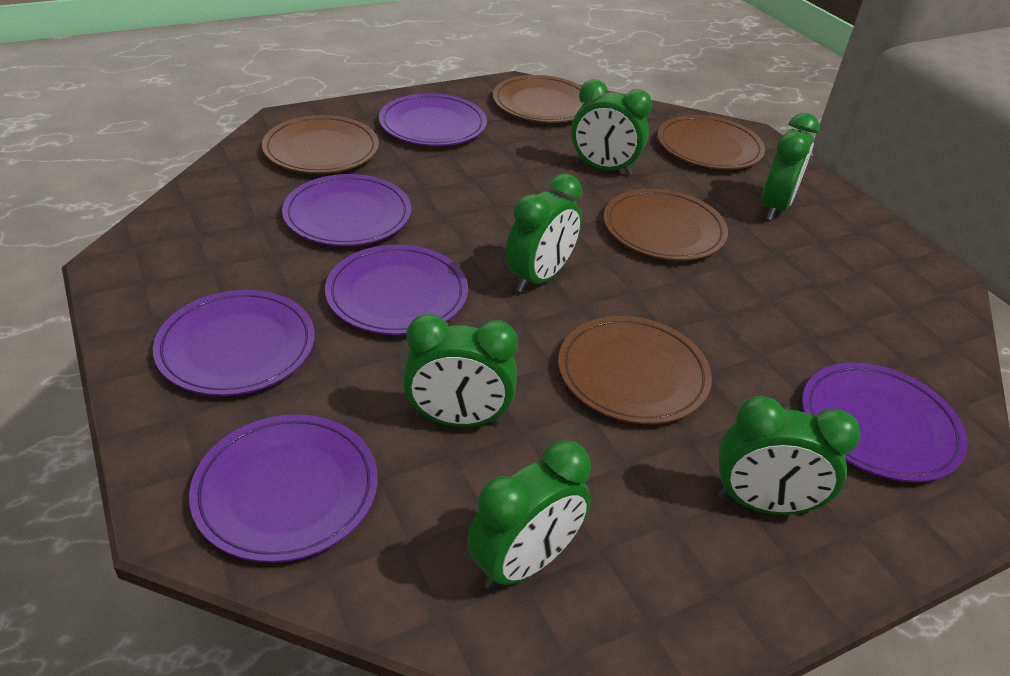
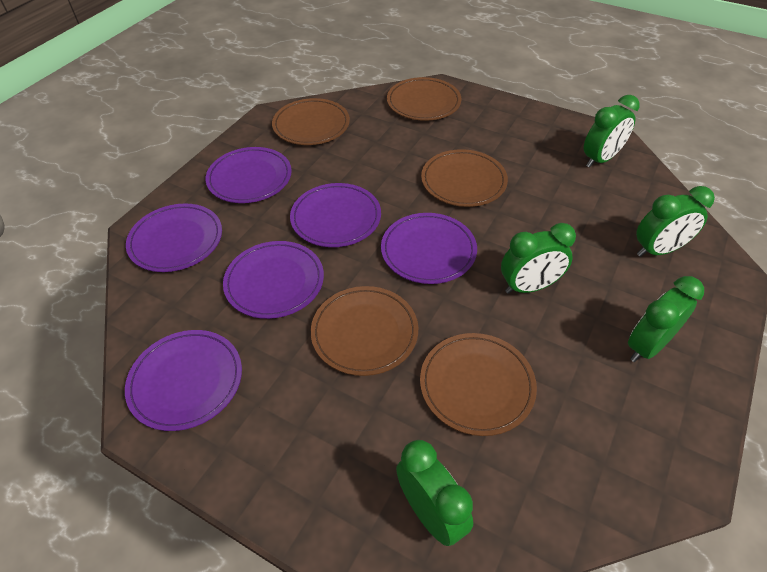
green clock: [403,314,518,427] [467,440,591,590] [506,174,582,293] [571,79,652,175] [718,396,860,515] [762,113,820,220] = 6 -> [396,440,473,546] [501,223,576,294] [583,95,640,168] [628,276,704,362] [636,186,715,257] = 5

